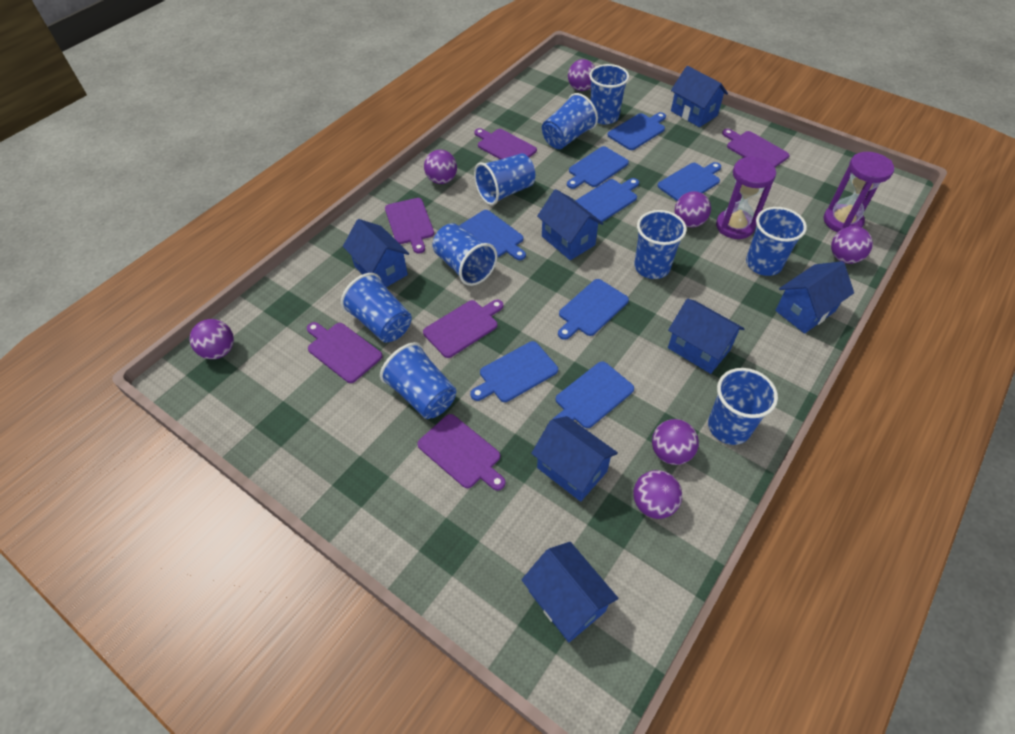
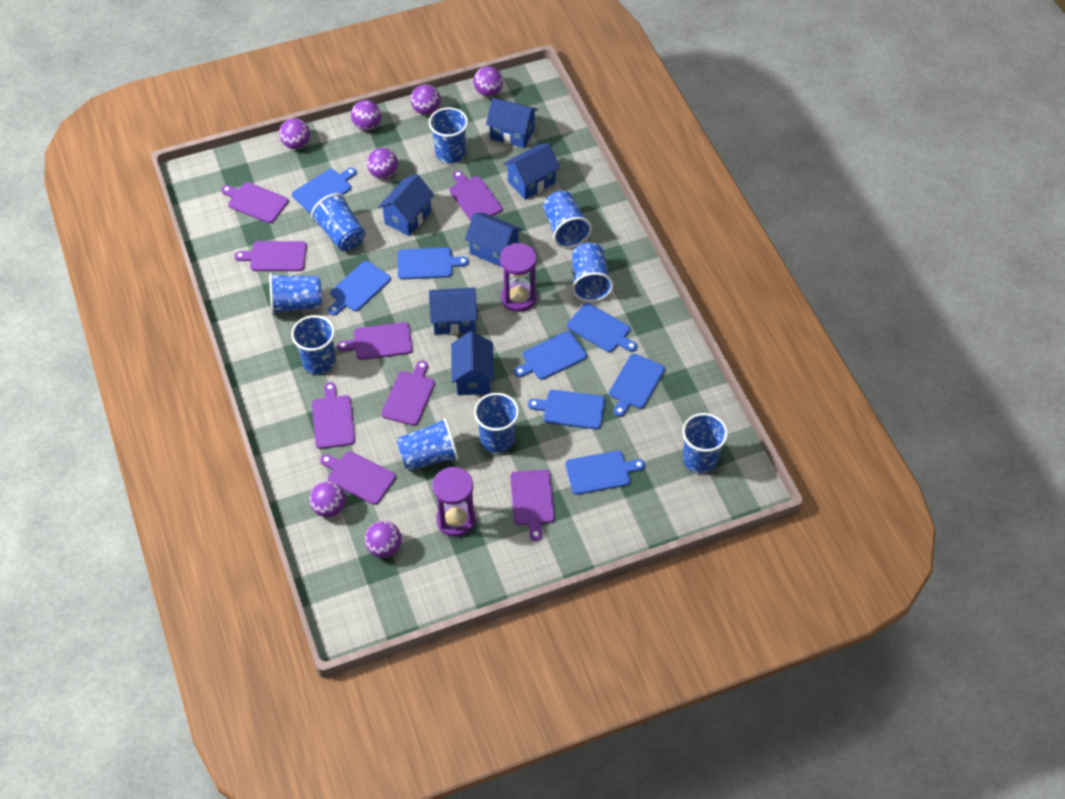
blue house: [343,219,409,287] [521,542,618,642] [531,416,618,502] [537,189,604,260] [668,299,744,374] [671,66,728,127] [775,261,854,334] = 7 -> [378,174,434,236] [429,287,477,335] [451,331,494,395] [465,213,523,267] [486,98,538,148] [503,143,560,200] = 6
purple cutting board: [307,322,383,383] [385,198,434,254] [417,414,506,491] [423,300,503,358] [474,128,537,160] [722,129,790,167] = 6 -> [221,182,289,223] [234,241,307,271] [312,382,355,449] [320,451,396,505] [337,322,413,360] [381,361,435,426] [449,170,502,221] [510,470,555,541] = 8

